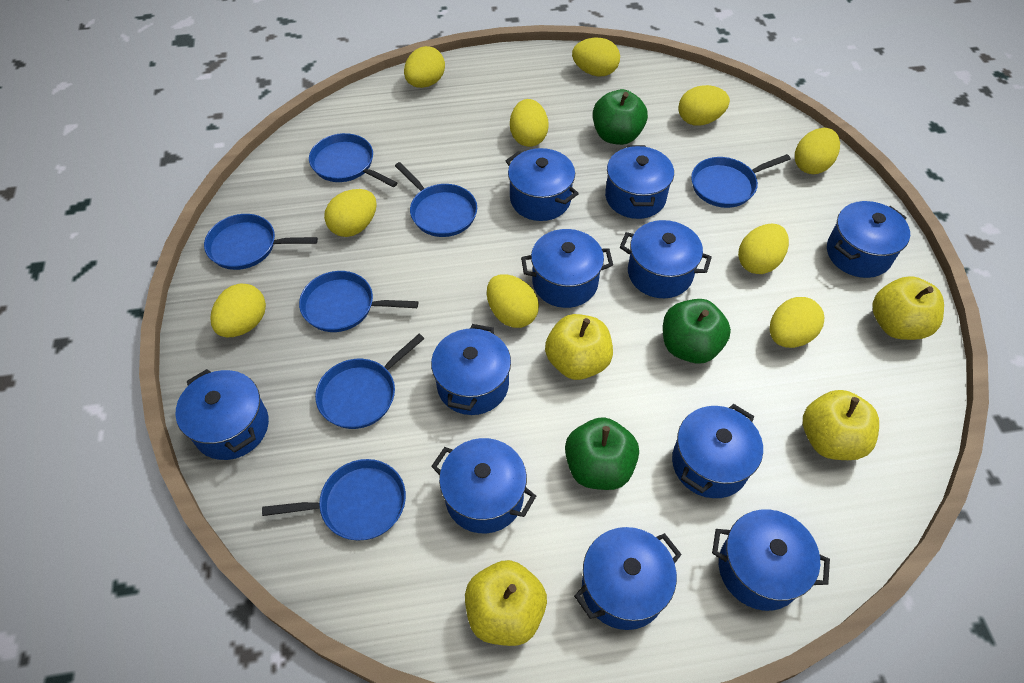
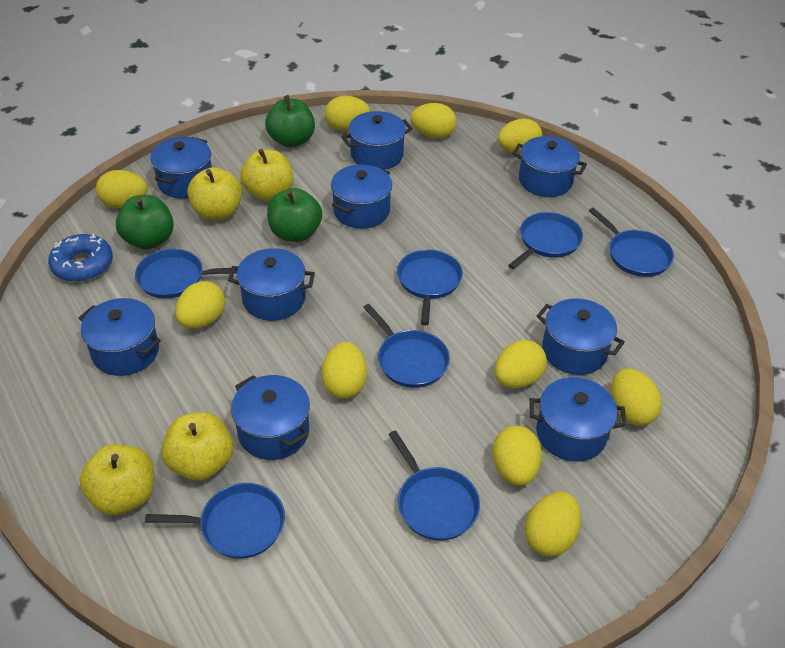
blue donut: none = 0 -> [48,234,113,282] = 1
blue pot: [175,369,269,460] [431,324,511,415] [431,438,536,533] [506,148,579,221] [521,229,613,308] [574,527,682,630] [605,145,674,219] [620,220,712,298] [672,404,763,498] [712,509,830,611] [827,201,910,278] = 11 -> [79,298,161,376] [150,137,212,199] [228,248,315,321] [231,375,310,460] [331,165,392,229] [342,111,413,169] [512,136,587,197] [529,377,626,462] [537,298,625,375] = 9

